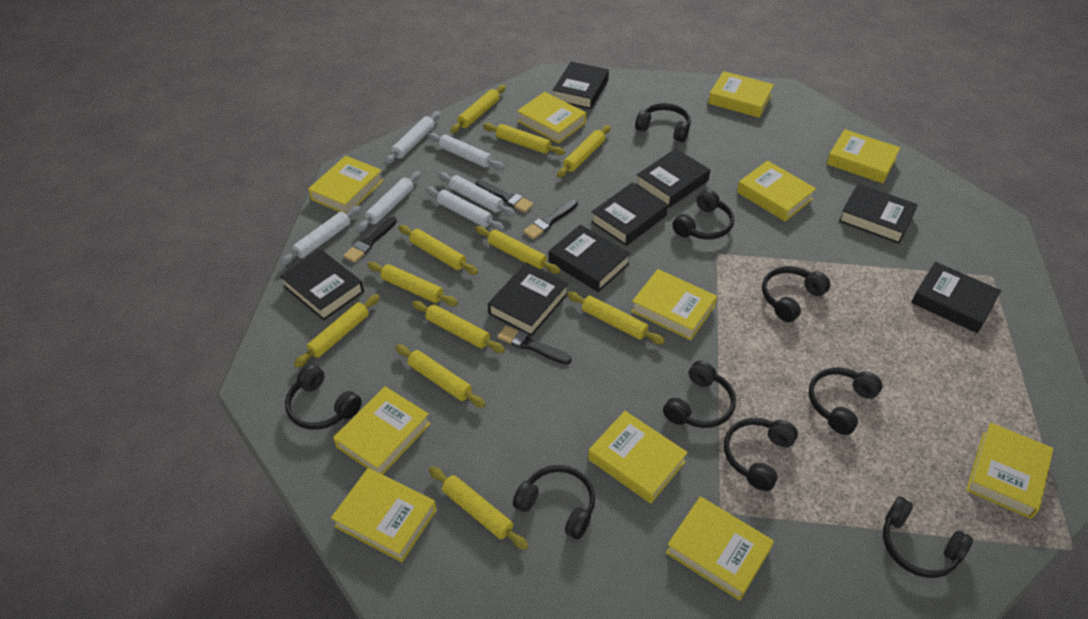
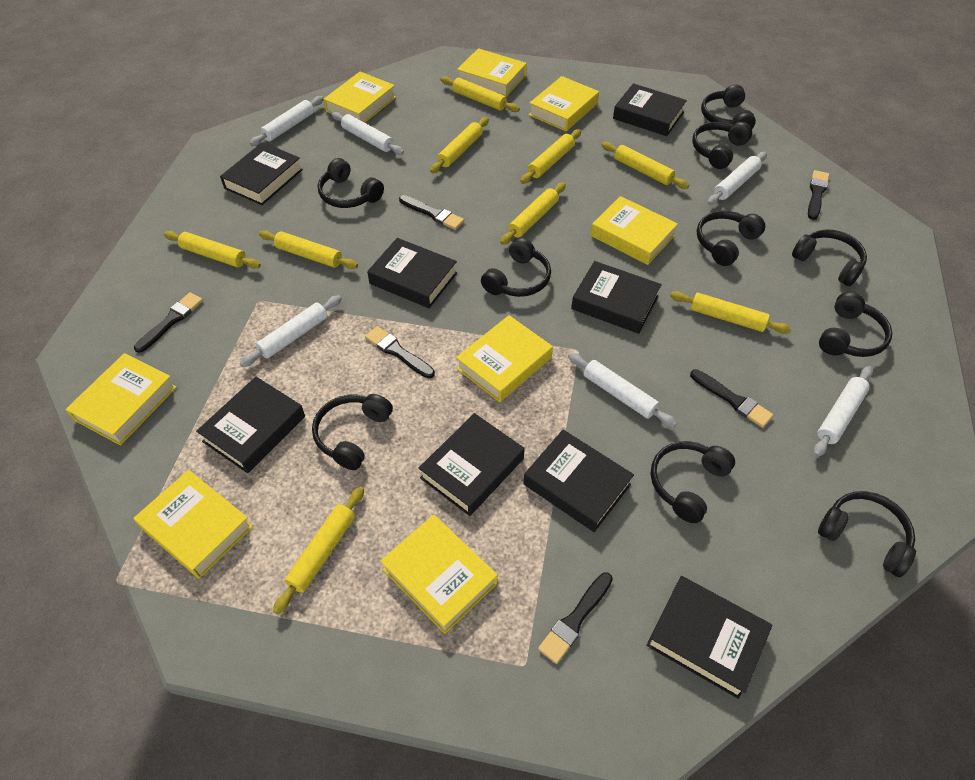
black brush: [343,216,397,263] [475,180,534,213] [498,326,572,364] [523,200,578,239] = 4 -> [134,292,203,353] [365,326,435,379] [399,195,464,230] [538,572,613,664] [690,369,773,428] [808,170,829,220] = 6
black headphones: [285,364,362,430] [513,465,595,540] [635,103,691,142] [663,361,736,428] [672,189,734,239] [724,418,798,491] [762,266,830,322] [808,367,882,435] [883,496,973,578] = 9 -> [312,394,393,470] [318,158,384,208] [481,237,551,297] [651,441,735,523] [692,122,752,169] [697,211,765,266] [701,84,756,129] [792,229,867,286] [818,491,916,577] [819,292,892,357] = 10
yellow book: [308,156,384,214] [331,468,437,562] [333,386,431,475] [517,92,586,144] [588,411,688,503] [631,269,717,340] [666,496,774,601] [708,71,774,118] [737,161,816,221] [827,129,900,184] [966,422,1054,519] = 11 -> [66,353,177,446] [133,470,253,579] [323,72,396,123] [380,515,498,634] [456,315,553,402] [457,48,527,97] [529,76,599,131] [591,196,678,265] = 8
yellow rolling pin: [294,294,380,368] [367,262,458,306] [395,344,486,408] [399,225,478,274] [412,301,505,353] [429,466,528,550] [450,85,506,133] [475,226,561,274] [483,123,565,155] [557,125,611,178] [567,292,665,344] = 11 -> [164,231,261,269] [259,230,358,269] [273,487,364,615] [430,117,489,173] [441,76,520,112] [500,182,566,245] [520,129,581,184] [601,142,689,189] [670,291,792,334] = 9

